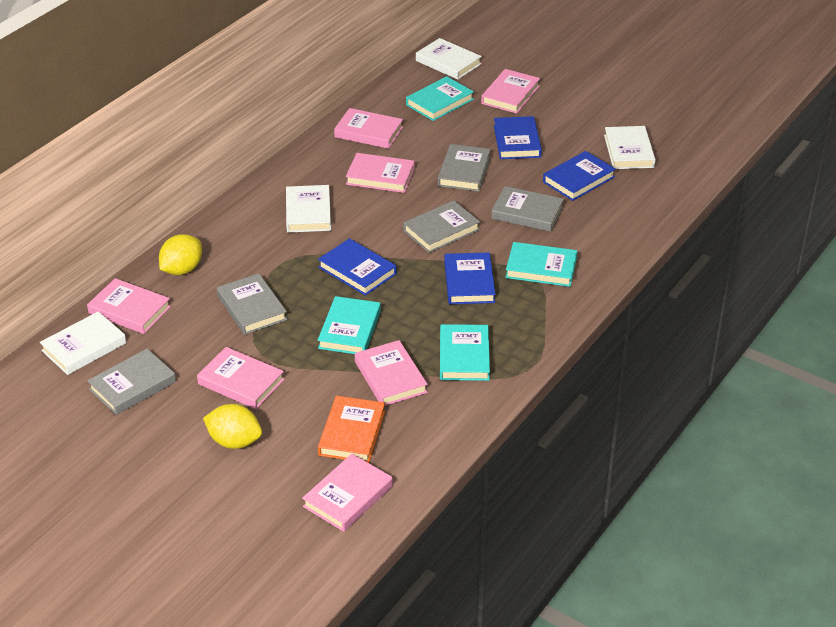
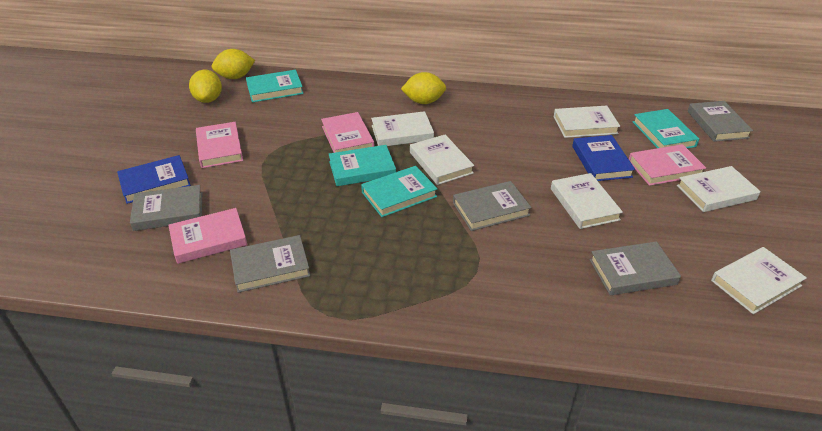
blue book: [318,238,397,296] [444,252,496,304] [494,116,542,159] [543,151,616,201] = 4 -> [117,155,191,204] [572,135,635,181] = 2
orange book: [318,396,385,463] = 1 -> none = 0
pink book: [87,278,171,334] [197,347,284,409] [302,454,393,532] [334,108,403,149] [346,153,415,193] [355,340,428,406] [481,69,540,114] = 7 -> [168,208,247,264] [196,122,243,168] [321,112,374,153] [629,144,706,186] = 4
white book: [40,311,126,375] [286,185,331,233] [416,38,482,80] [604,126,656,169] = 4 -> [371,111,434,146] [410,135,474,185] [551,173,623,229] [554,106,620,138] [677,166,761,212] [711,247,807,314] = 6
yellow lemon: [159,234,202,275] [203,404,262,449] = 2 -> [189,70,222,103] [212,49,255,79] [401,72,446,104] = 3

